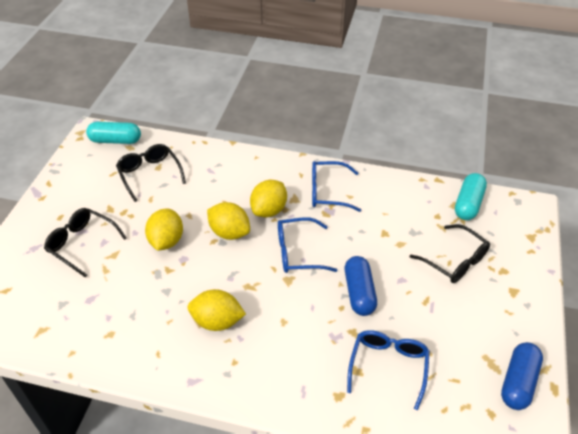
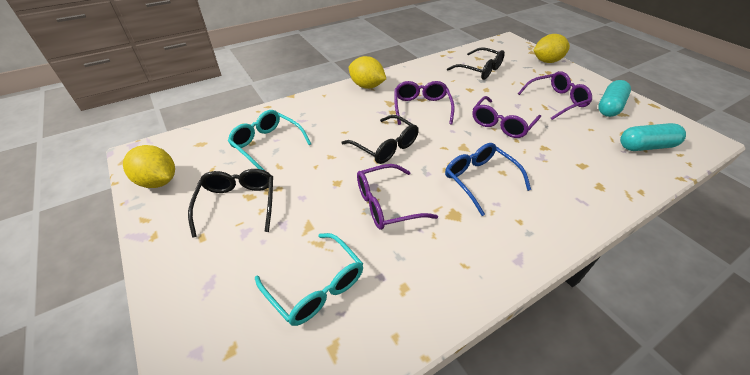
blue capsule: [345,256,377,316] [501,342,543,410] = 2 -> none = 0
blue glasses: [278,217,337,273] [312,161,361,212] [347,330,430,410] = 3 -> [445,143,531,216] = 1
purple glasses: none = 0 -> [357,164,438,230] [394,81,454,125] [472,96,541,138] [518,71,592,120] = 4
turquoise glasses: none = 0 -> [228,110,311,171] [255,233,363,326] = 2
yellow lemon: [145,209,183,251] [188,289,246,331] [207,202,250,240] [250,180,287,217] = 4 -> [123,145,175,188] [349,56,386,88] [533,34,570,63] = 3

